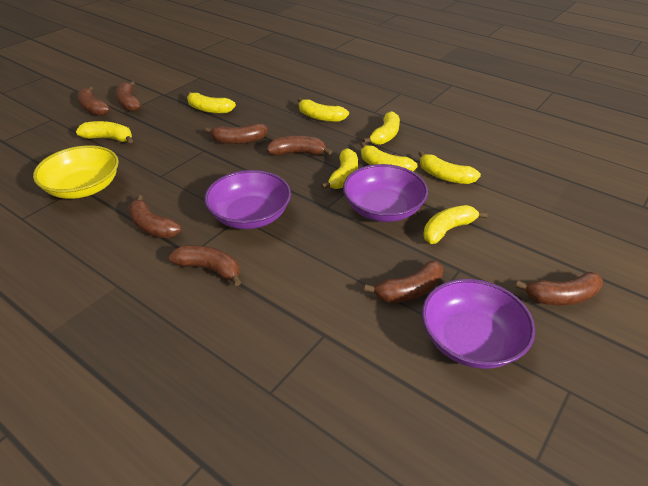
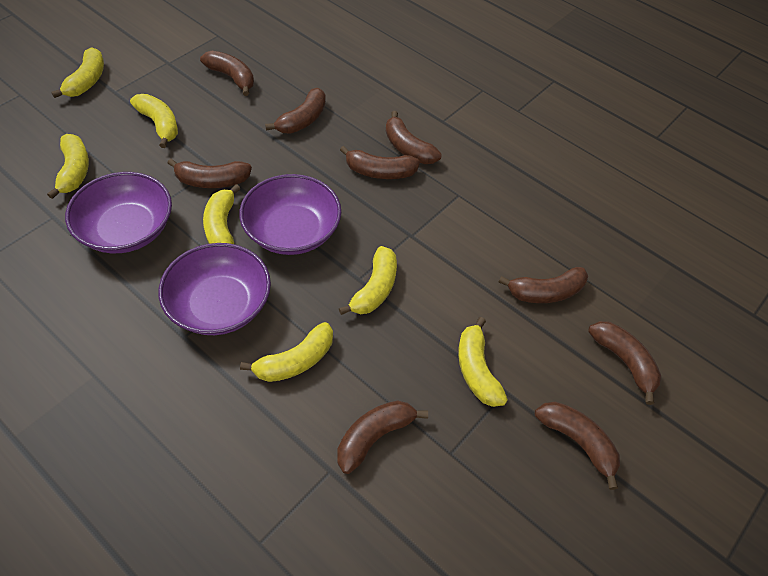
brown banana: [77,86,110,116] [116,81,141,112] [128,195,181,238] [169,245,241,286] [205,123,268,144] [267,136,332,156] [364,260,443,303] [516,272,603,305] = 8 -> [167,159,252,188] [200,51,254,96] [265,88,326,134] [337,401,428,474] [340,146,420,179] [386,111,442,164] [499,267,588,303] [535,402,620,490] [588,321,661,405] = 9
yellow banana: [76,121,133,143] [187,91,236,114] [298,98,349,122] [321,148,358,190] [360,142,418,171] [363,111,400,145] [418,151,481,184] [423,205,488,244] = 8 -> [47,134,89,199] [52,47,104,98] [130,94,178,148] [203,184,241,244] [240,322,333,382] [339,246,397,315] [458,317,508,407] = 7
yellow bowl: [33,145,119,199] = 1 -> none = 0

